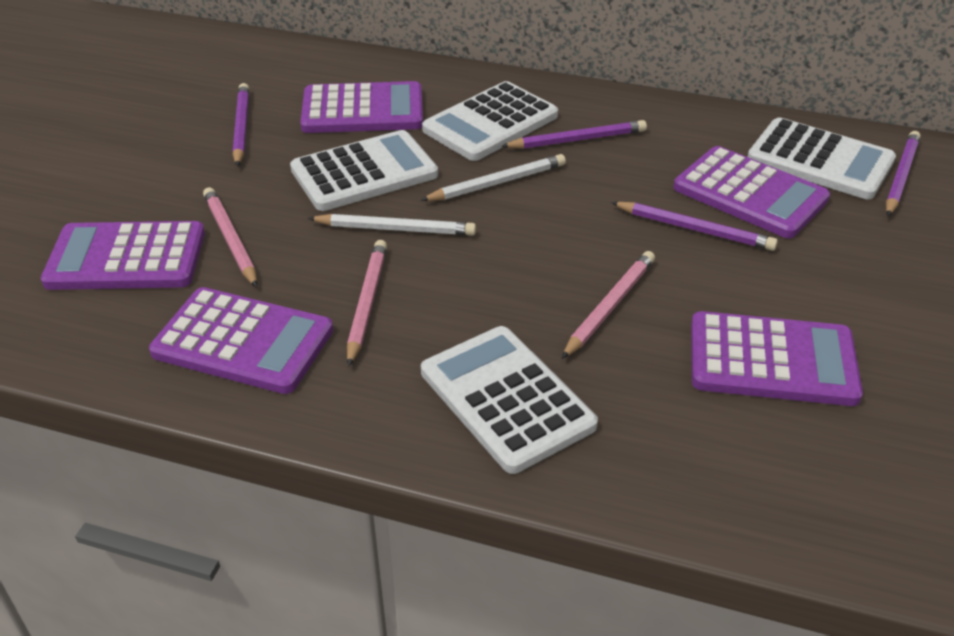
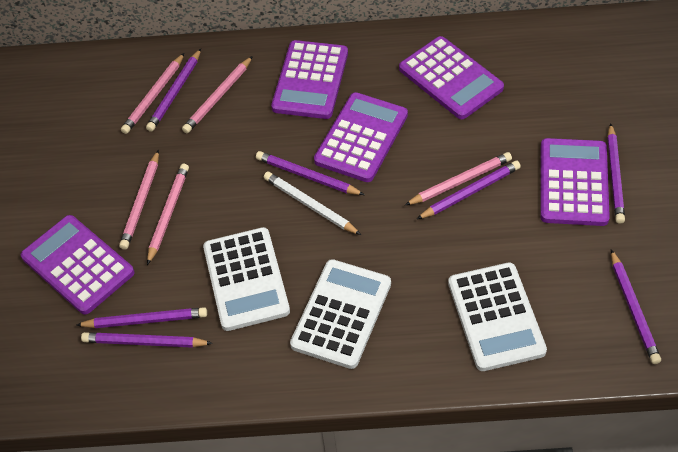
pink pencil: [203,187,257,287] [347,240,387,367] [562,251,655,359] = 3 -> [119,150,159,250] [121,53,184,134] [147,164,189,265] [182,56,253,133] [405,152,512,205] = 5
purple pencil: [233,83,249,167] [501,120,647,149] [611,202,778,251] [886,131,921,216] = 4 -> [77,307,207,328] [81,332,213,348] [146,49,201,132] [256,151,364,195] [417,161,521,219] [607,123,625,224] [611,250,661,364] = 7
white calculator: [290,130,438,211] [421,326,598,474] [422,81,558,161] [748,118,896,199] = 4 -> [203,227,290,331] [290,259,391,369] [448,263,547,371] = 3
white pencil: [308,214,476,236] [420,154,566,201] = 2 -> [264,172,361,235] = 1

